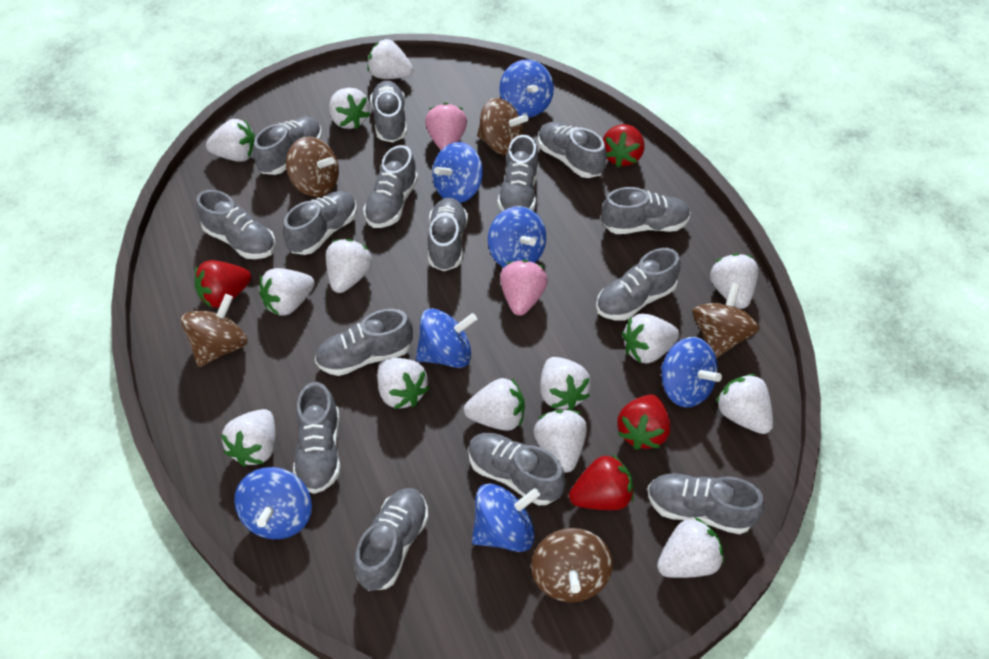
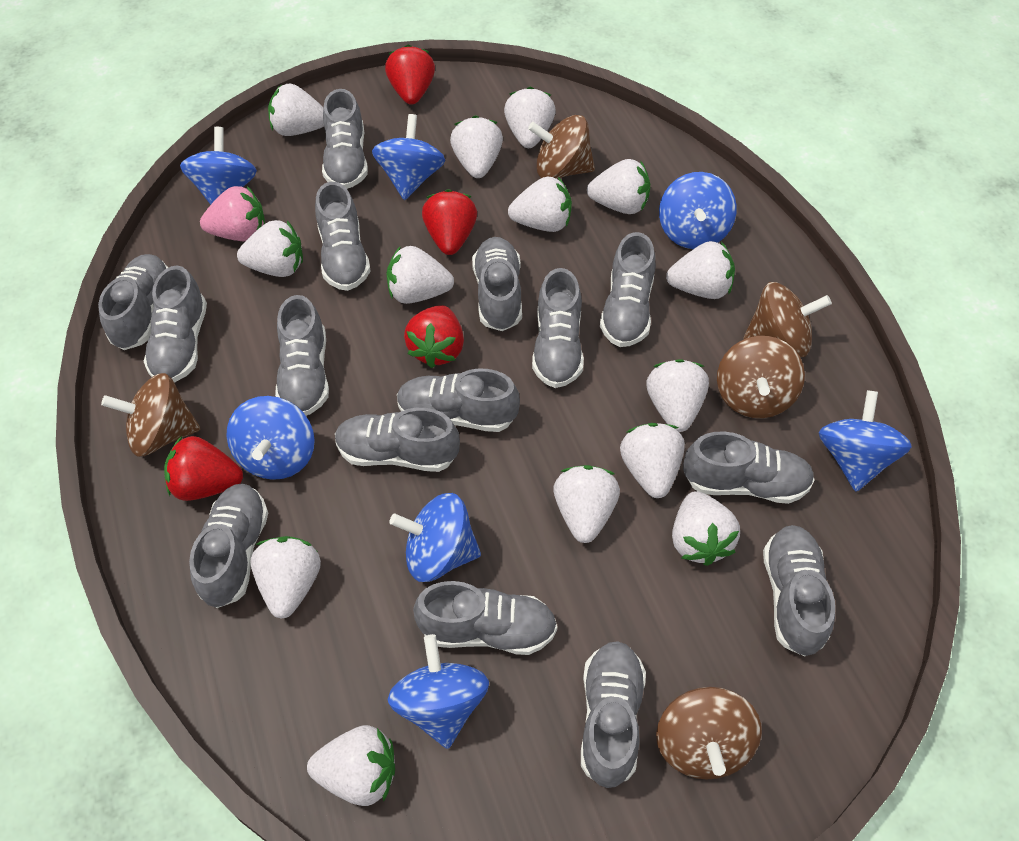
pink strawberry: [425,103,467,150] [500,260,548,316] = 2 -> [200,186,265,241] = 1

